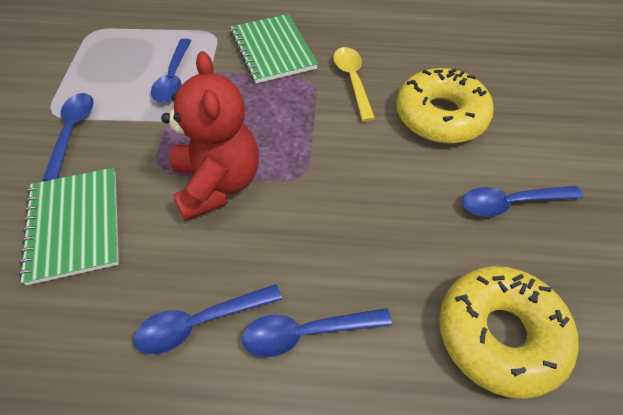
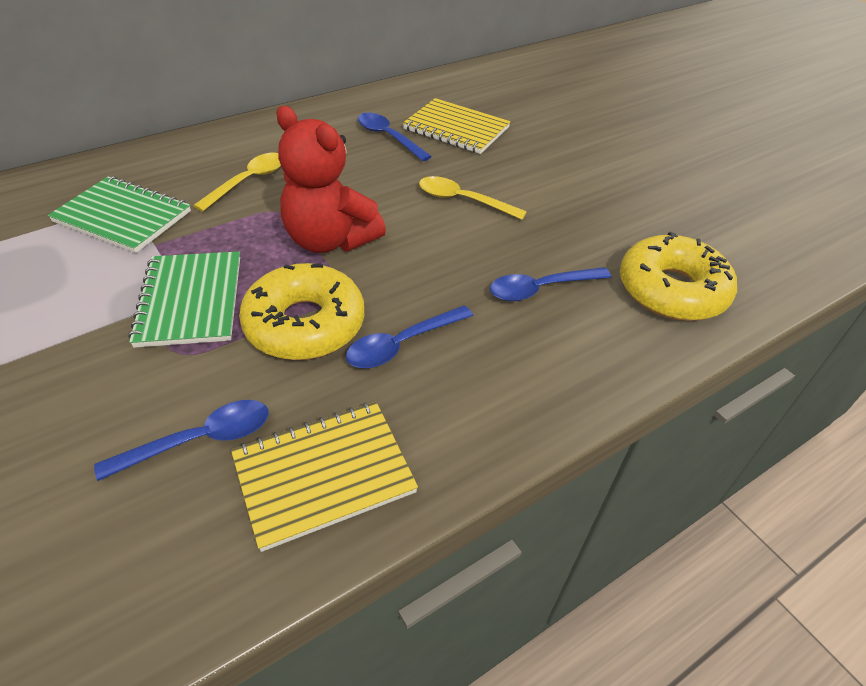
blue spoon: [42,93,94,181] [134,284,282,354] [151,38,191,103] [242,308,392,357] [462,186,583,217] = 5 -> [94,400,269,481] [346,305,473,368] [358,113,432,161] [490,267,611,301] = 4
yellow notebook: none = 0 -> [231,402,418,552] [403,98,511,154] = 2
yellow spoon: [333,47,375,121] = 1 -> [193,153,281,212] [419,176,527,220] = 2

